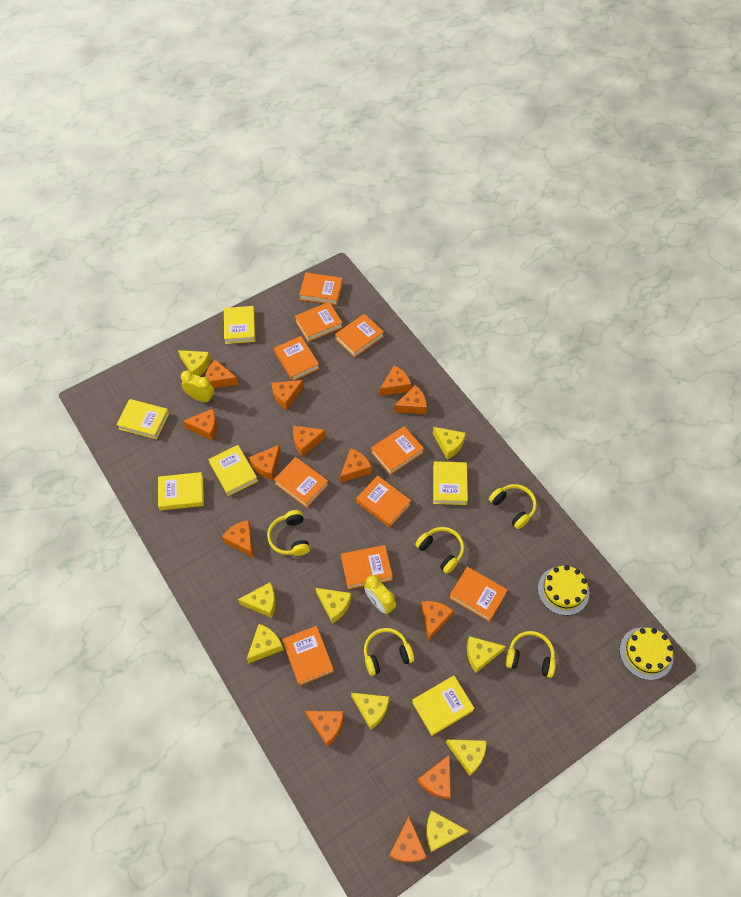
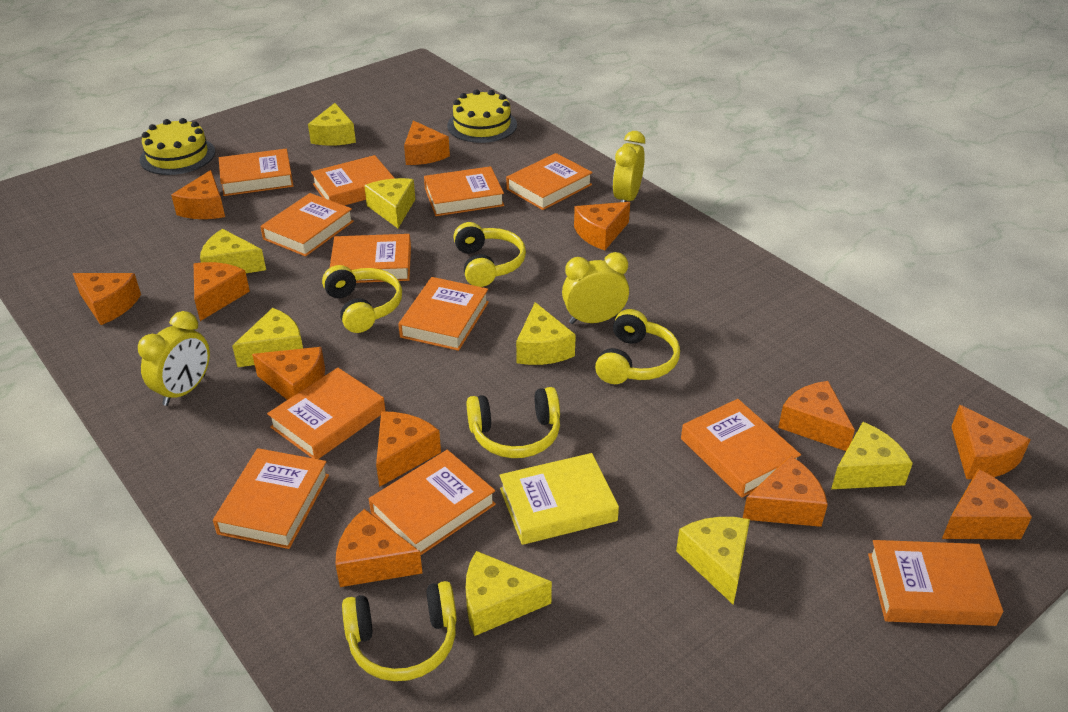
orange book: [274,336,320,381] [274,457,328,508] [282,626,334,686] [295,302,343,342] [299,273,343,305] [335,314,384,357] [341,545,393,589] [356,475,411,528] [371,426,424,475] [449,567,507,622] = 10 -> [213,448,329,549] [219,149,293,196] [260,193,354,257] [267,368,386,459] [311,155,394,206] [330,234,411,283] [369,450,496,555] [398,277,489,351] [424,166,504,216] [506,153,593,210] [681,399,801,498] [868,540,1003,626] = 12
orange cheese: [183,409,217,441] [205,360,238,388] [222,520,253,557] [249,445,281,480] [271,380,304,410] [293,426,326,457] [305,711,344,746] [340,448,372,483] [380,365,411,396] [389,816,427,862] [394,385,427,414] [417,754,451,799] [421,601,454,641] = 13 -> [73,273,141,325] [171,170,225,219] [194,262,250,321] [252,347,325,400] [335,509,422,587] [376,411,441,487] [404,120,450,165] [574,202,630,250] [743,455,828,527] [778,381,855,451] [942,469,1032,539] [951,405,1031,479] = 12
yellow book: [116,399,169,439] [158,472,204,510] [209,445,258,496] [224,306,256,344] [412,676,475,736] [433,461,468,505] = 6 -> [500,453,619,545] = 1
yellow cheese: [178,350,211,376] [238,582,276,618] [247,624,284,664] [316,588,352,624] [351,693,389,730] [426,810,468,852] [433,427,466,460] [446,739,487,776] [467,636,506,673] = 9 -> [200,229,266,273] [232,308,303,367] [308,103,356,146] [364,178,415,228] [466,551,552,636] [516,302,576,365] [676,517,750,605] [831,422,913,489] = 8
yellow clock: [181,370,215,403] [364,575,396,614] = 2 -> [138,311,210,406] [562,252,629,324] [613,131,645,202] = 3

